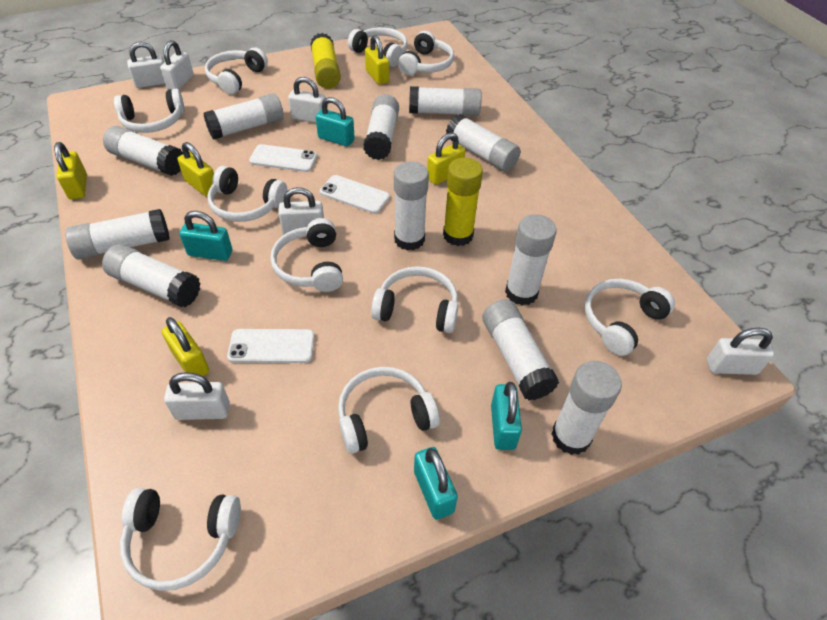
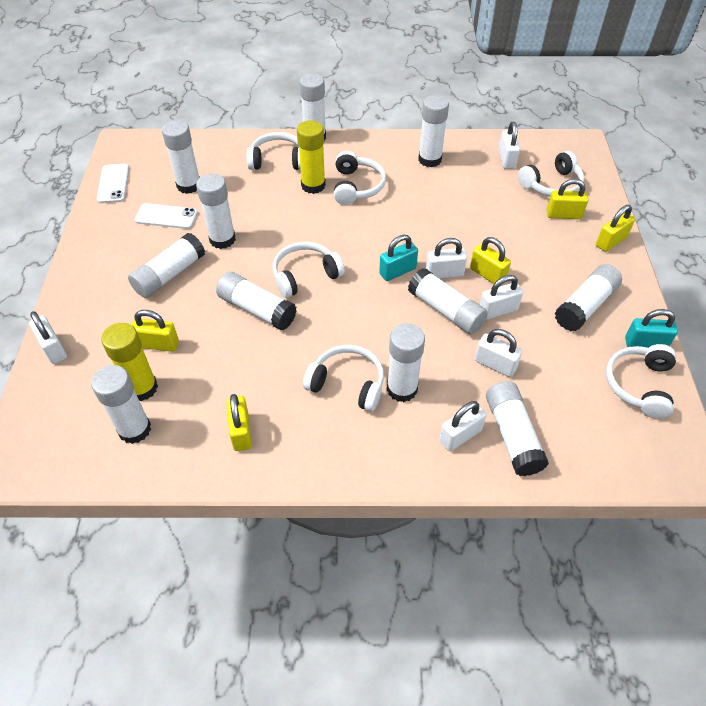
turquoise padlock: [179,211,232,261] [316,97,355,147] [414,447,458,520] [491,382,522,450] = 4 -> [379,235,418,281] [625,309,678,348] = 2
white headphones: [114,89,185,133] [120,488,241,591] [205,47,268,95] [207,166,287,222] [270,218,343,292] [338,367,440,454] [348,27,408,67] [371,266,459,333] [398,31,454,76] [585,279,675,356] = 10 -> [247,132,301,170] [273,242,345,298] [303,345,384,412] [334,151,386,205] [518,151,584,197] [606,344,676,419] = 6
white phone: [227,329,315,363] [249,144,317,172] [320,175,390,214] = 3 -> [97,164,129,203] [134,203,198,229] = 2

